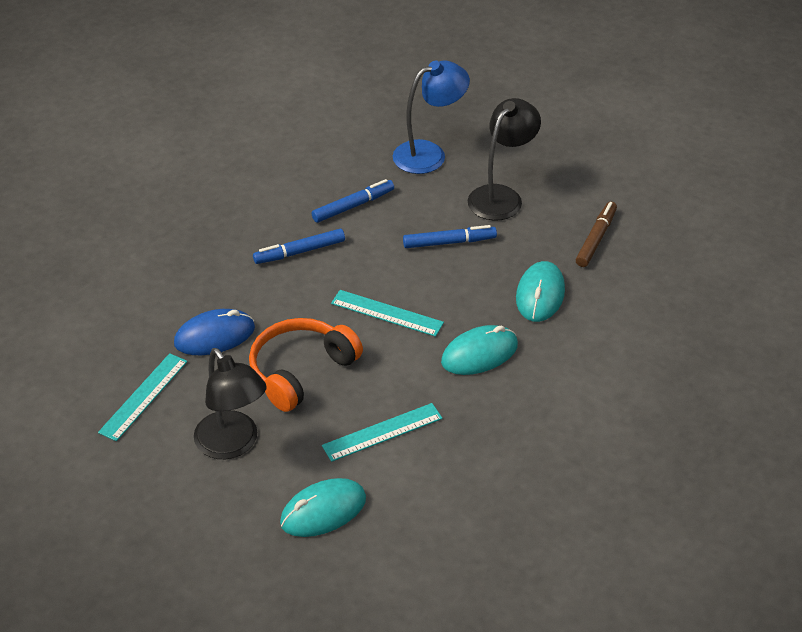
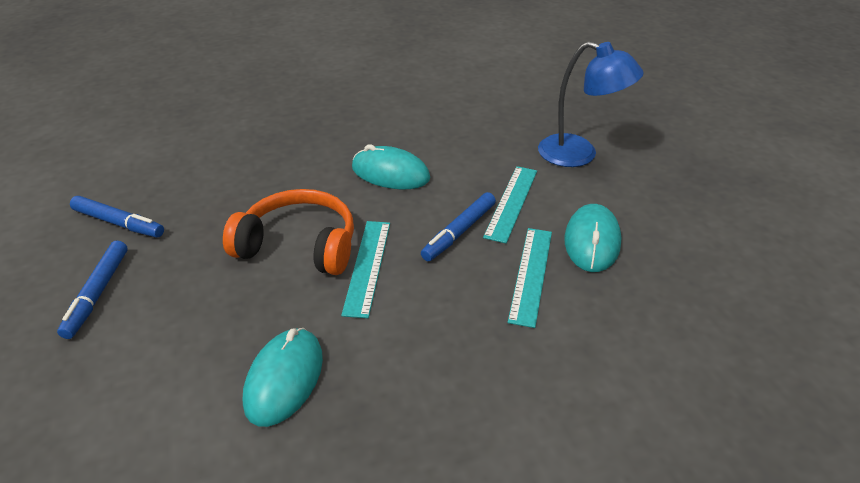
black lamp: [194,348,267,459] [468,98,541,221] = 2 -> none = 0
blue mouse: [174,309,255,355] = 1 -> none = 0
brown marker: [576,202,617,267] = 1 -> none = 0

